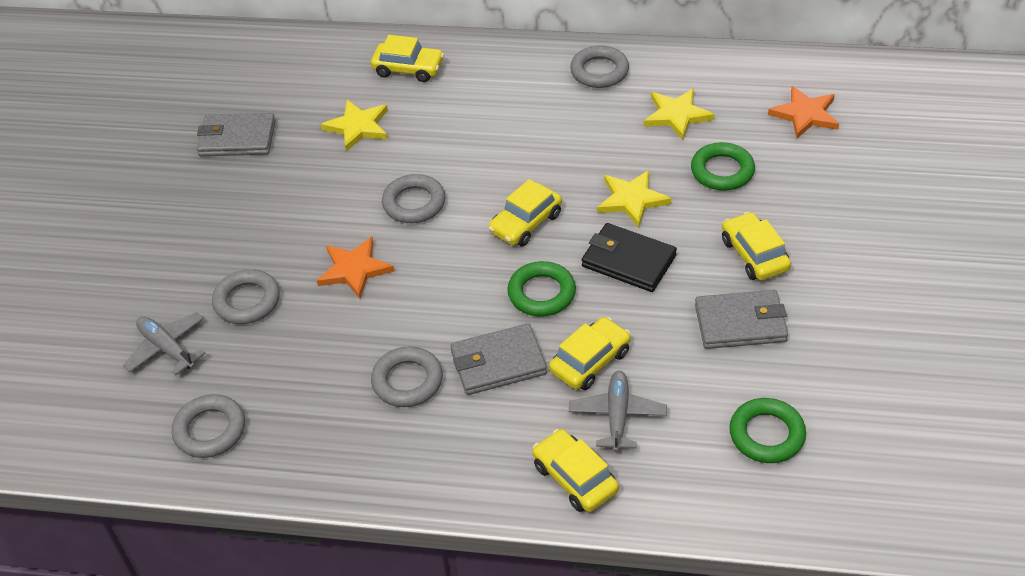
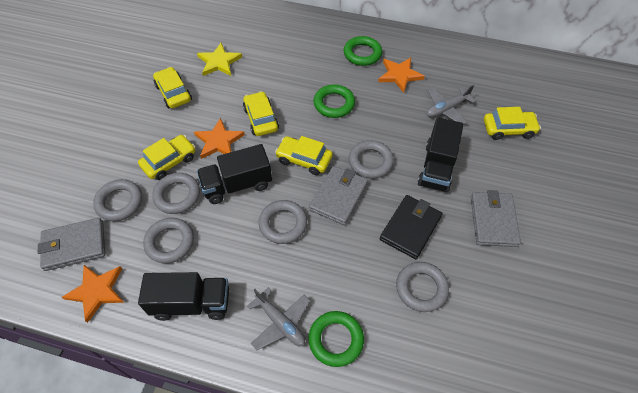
black truck: none = 0 -> [138,272,229,321] [197,144,272,204] [418,117,464,192] = 3
grey ring: [171,394,245,458] [212,269,280,324] [371,346,443,407] [382,174,445,223] [570,45,629,88] = 5 -> [93,179,142,221] [143,218,194,264] [152,173,200,214] [258,200,307,244] [349,140,394,179] [396,262,449,312] = 6
orange star: [317,237,394,299] [768,86,839,138] = 2 -> [62,265,124,323] [194,118,245,159] [378,58,425,93] = 3
yellow star: [321,100,388,152] [597,170,671,227] [644,89,714,140] = 3 -> [197,43,242,76] = 1

